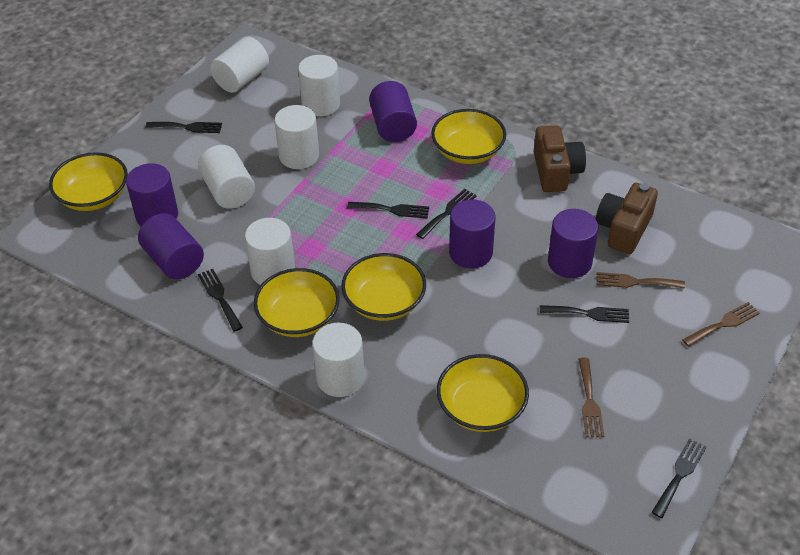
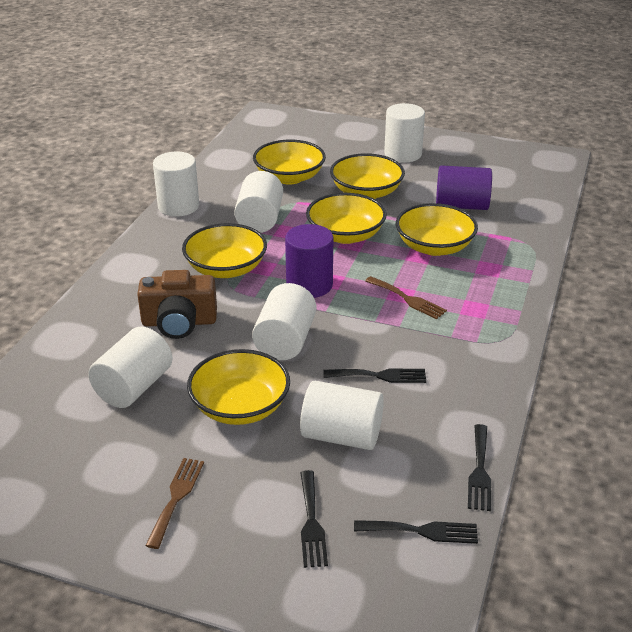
black fork: [145,122,222,133] [198,269,243,332] [347,202,429,219] [416,189,477,239] [540,305,629,323] [651,438,706,518] = 6 -> [300,470,328,568] [323,368,426,383] [354,520,478,544] [468,424,491,511] = 4
brown camera: [534,125,586,192] [596,183,658,254] = 2 -> [137,270,217,339] = 1
brown fork: [578,358,604,437] [597,272,685,289] [682,302,760,347] = 3 -> [145,458,204,549] [365,276,447,319] = 2
purple cylinder: [126,163,178,226] [138,213,204,280] [369,81,417,142] [449,199,495,268] [548,209,598,278] = 5 -> [285,224,333,298] [436,165,492,210] = 2
yellow bowl: [49,152,128,211] [254,268,340,337] [341,253,426,321] [431,109,506,164] [437,354,529,432] = 5 -> [182,223,267,278] [187,349,290,425] [253,140,326,185] [306,193,387,244] [330,153,405,199] [396,203,478,256] = 6

